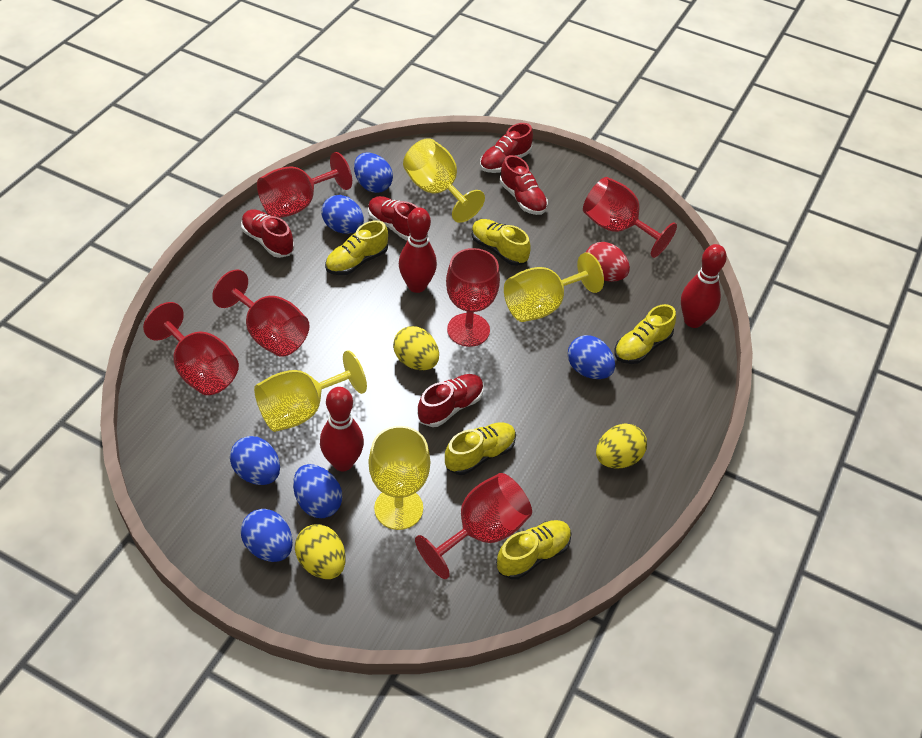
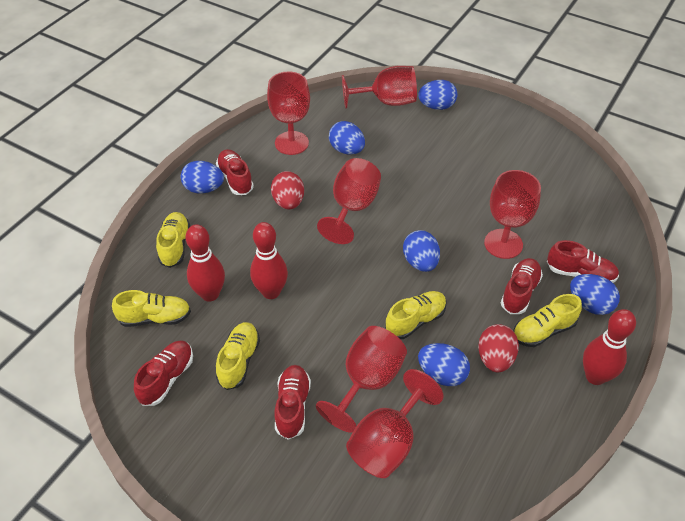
red egg: [586,242,630,282] = 1 -> [271,171,304,209] [478,324,519,373] = 2
yellow egg: [295,524,346,579] [393,326,439,370] [596,423,647,469] = 3 -> none = 0
yellow goblet: [254,350,367,432] [369,426,430,530] [403,138,485,223] [504,252,604,322] = 4 -> none = 0

